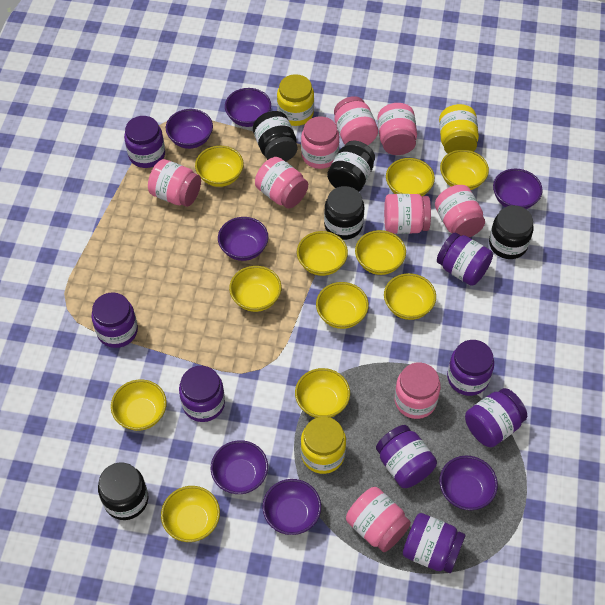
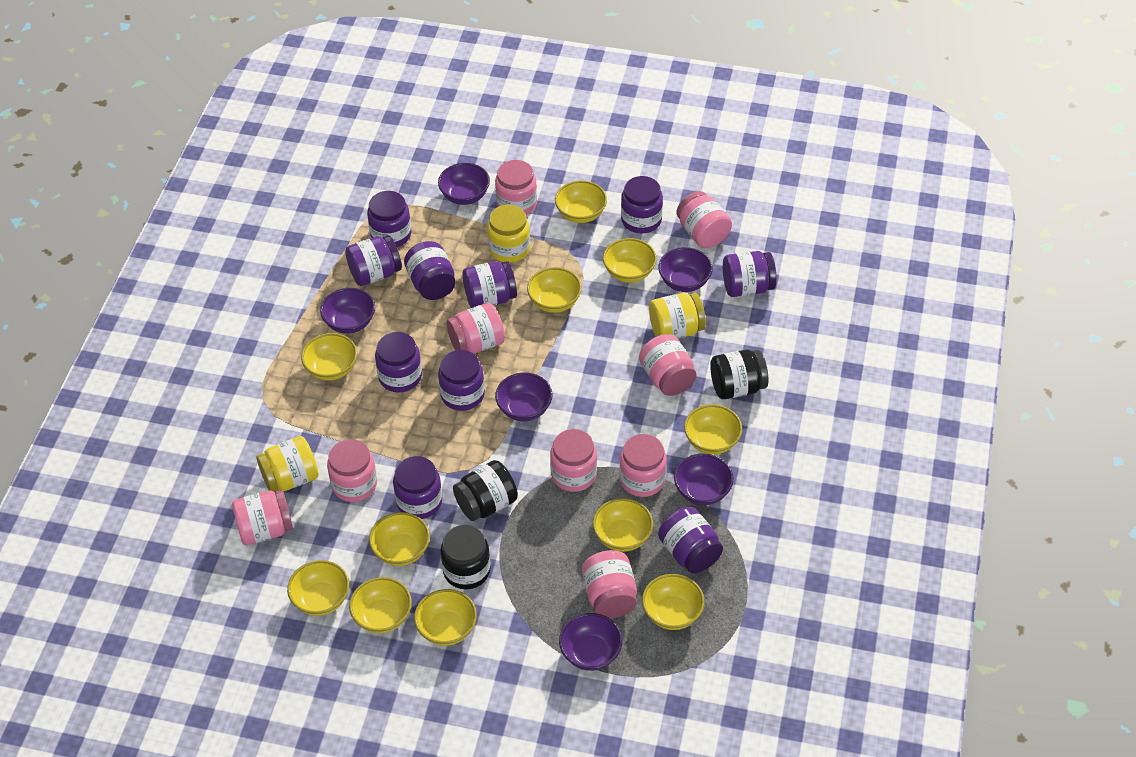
black jar: [98,462,148,520] [253,111,297,161] [324,186,364,240] [327,141,375,192] [489,205,534,259] = 5 -> [440,525,491,589] [453,460,518,521] [710,350,769,399] = 3
purple bowl: [166,109,213,149] [211,440,268,494] [218,217,268,261] [225,88,271,127] [262,479,321,535] [439,456,498,510] [493,169,543,209] = 7 -> [320,288,375,334] [438,163,490,205] [495,372,553,421] [559,613,623,671] [658,247,713,292] [674,454,734,505] = 6
purple jar: [91,292,138,348] [124,116,165,168] [179,366,225,422] [376,425,437,488] [403,513,466,573] [437,233,493,286] [447,340,494,396] [465,388,527,447] = 8 -> [345,235,402,286] [367,191,411,247] [375,332,422,393] [393,456,442,519] [404,241,456,300] [438,350,485,411] [463,261,517,308] [621,176,663,233] [658,507,723,574] [723,251,777,297] = 10

